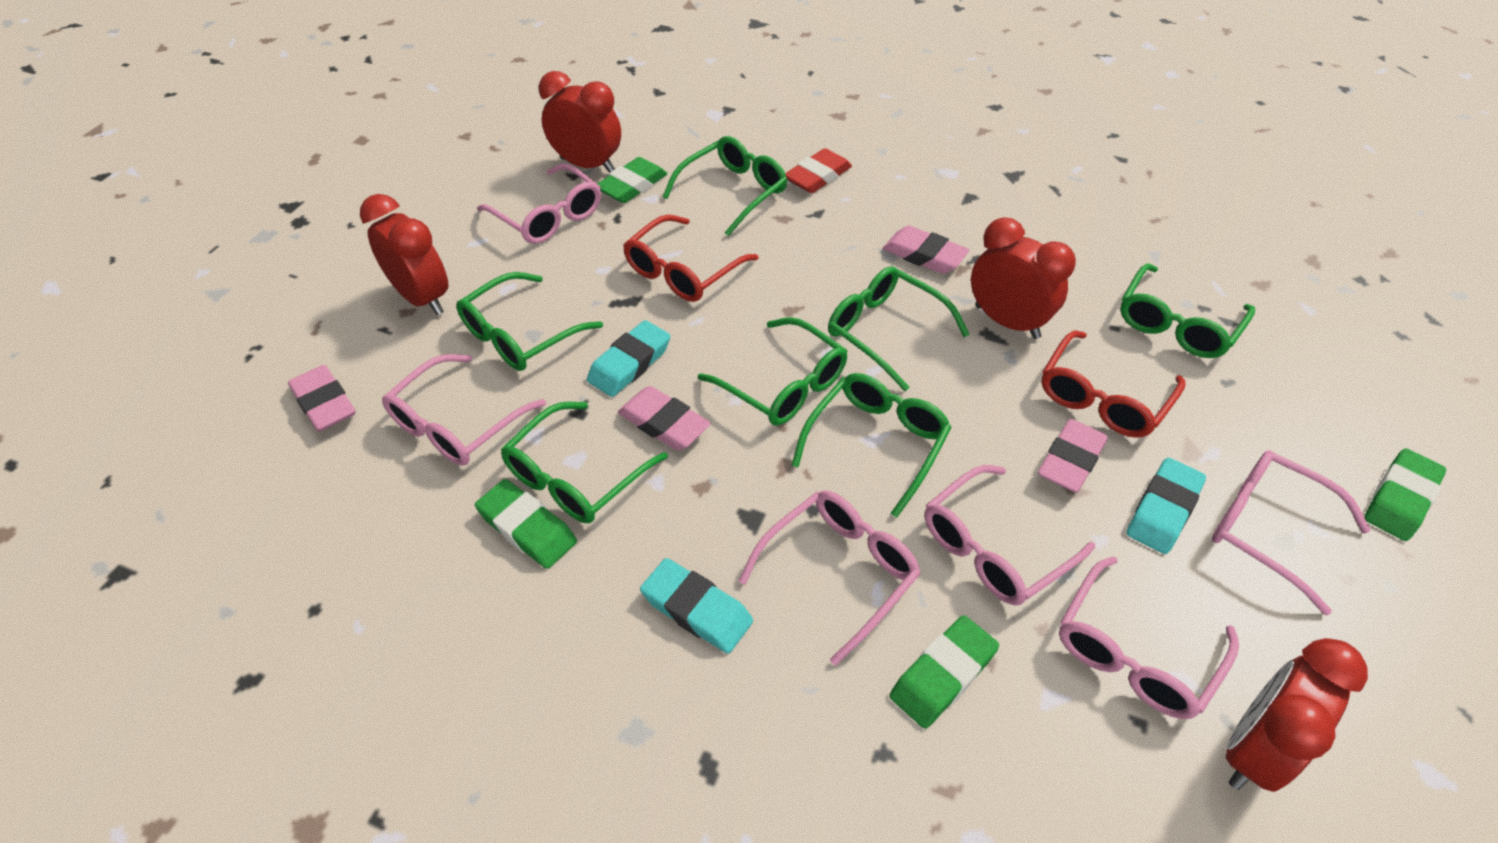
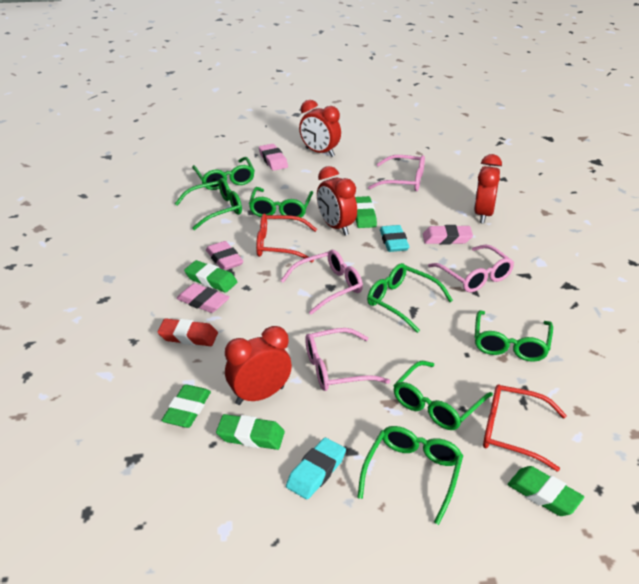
green eraser: [475,479,577,569] [597,157,668,203] [890,615,999,728] [1364,448,1446,541] = 4 -> [161,384,211,428] [184,260,237,292] [216,414,285,450] [355,196,377,228] [507,466,584,516] = 5
pink glasses: [382,354,546,465] [477,163,601,244] [738,490,921,666] [925,465,1095,606] [1059,556,1239,719] [1212,450,1370,616] = 6 -> [280,250,363,315] [305,328,390,391] [368,155,425,191] [428,245,514,292] = 4
turquoise eraser: [587,320,670,397] [640,558,753,653] [1126,458,1206,554] = 3 -> [286,438,346,499] [380,225,409,252] = 2

